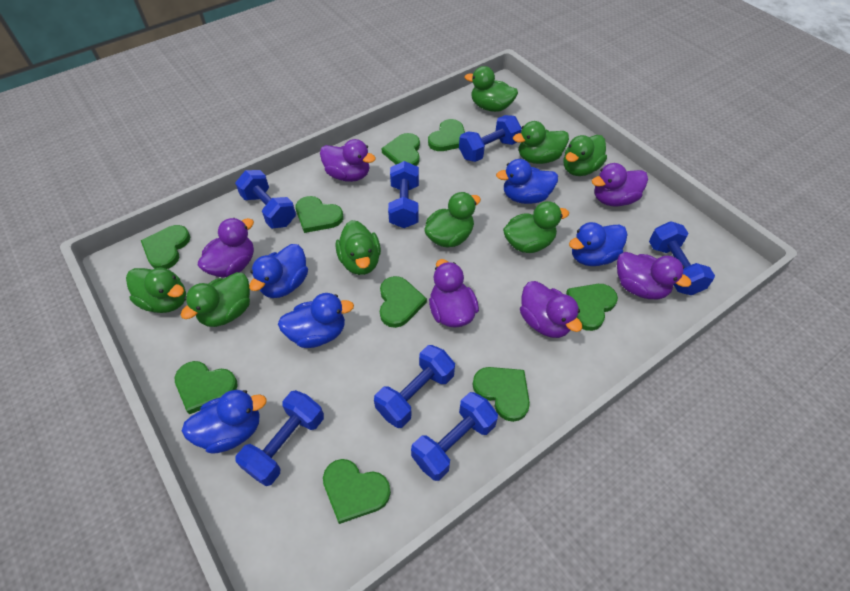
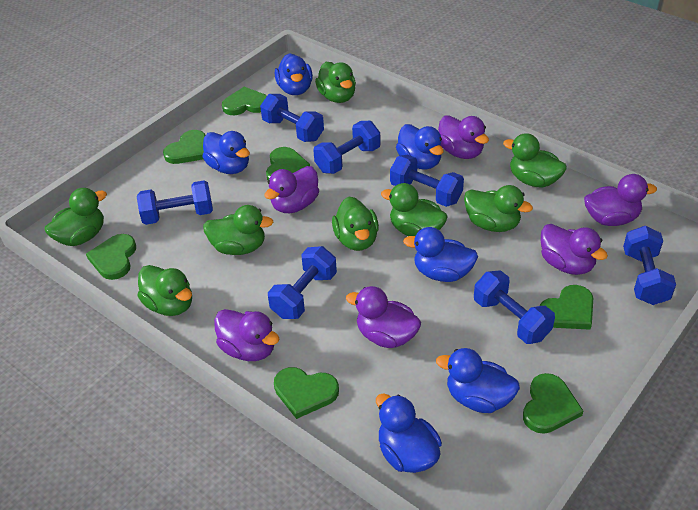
blue duck: [182,390,267,454] [249,244,308,298] [278,293,354,348] [496,159,558,204] [569,222,628,266] = 5 -> [202,131,250,174] [275,53,313,95] [376,393,442,473] [396,124,444,169] [403,227,478,282] [436,348,520,413] = 6
green heart: [141,225,190,269] [175,361,238,414] [296,196,343,233] [323,459,391,524] [380,276,427,328] [382,133,420,166] [428,119,465,151] [472,367,530,422] [566,284,618,331] = 9 -> [86,234,136,280] [163,130,206,164] [222,87,267,115] [266,147,310,180] [274,367,339,419] [523,373,583,434] [540,285,593,330] = 7

